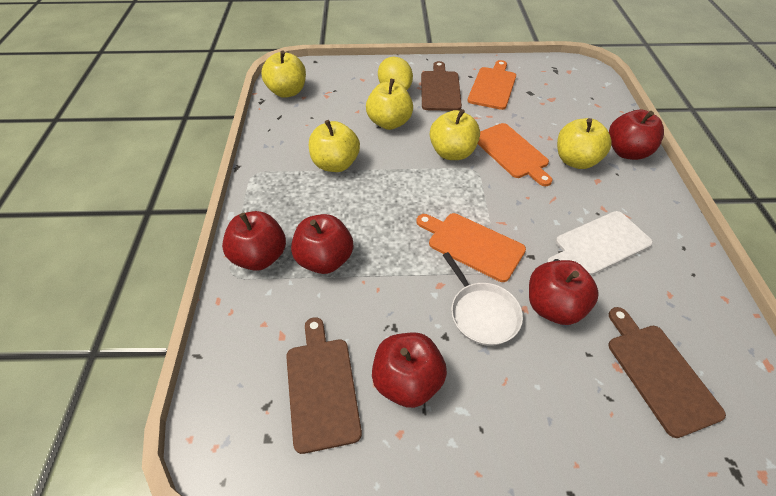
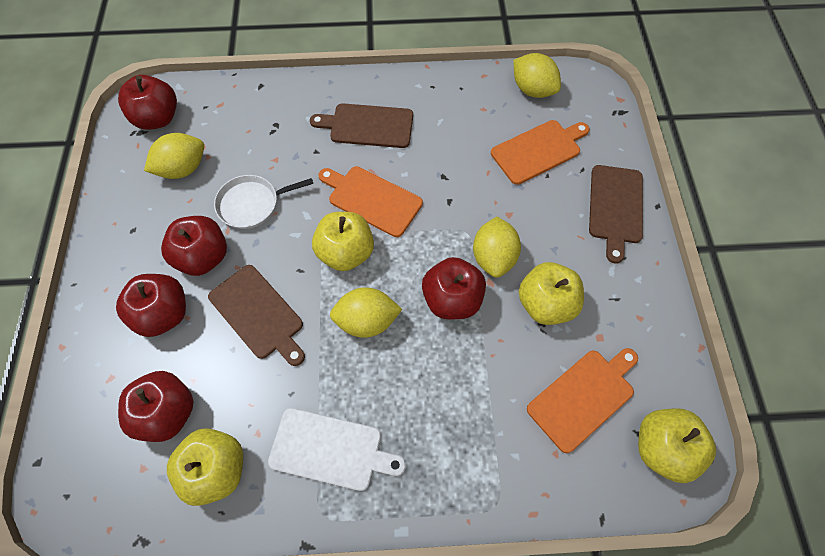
yellow apple: [261,50,306,98] [309,120,360,172] [366,79,413,130] [430,109,480,160] [557,118,612,169] = 5 -> [167,428,243,506] [312,212,374,271] [519,262,584,325] [638,408,716,483] = 4
yellow lemon: [378,57,413,90] = 1 -> [144,133,204,179] [330,287,402,338] [473,217,521,278] [513,53,561,98] = 4

